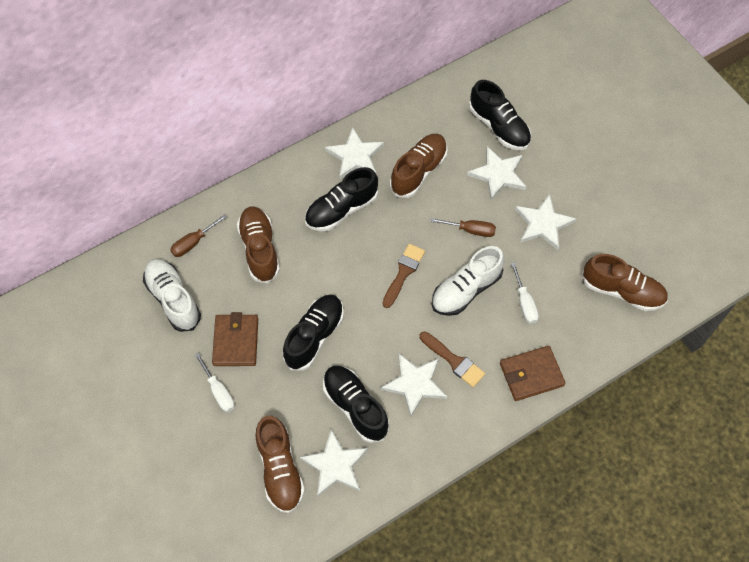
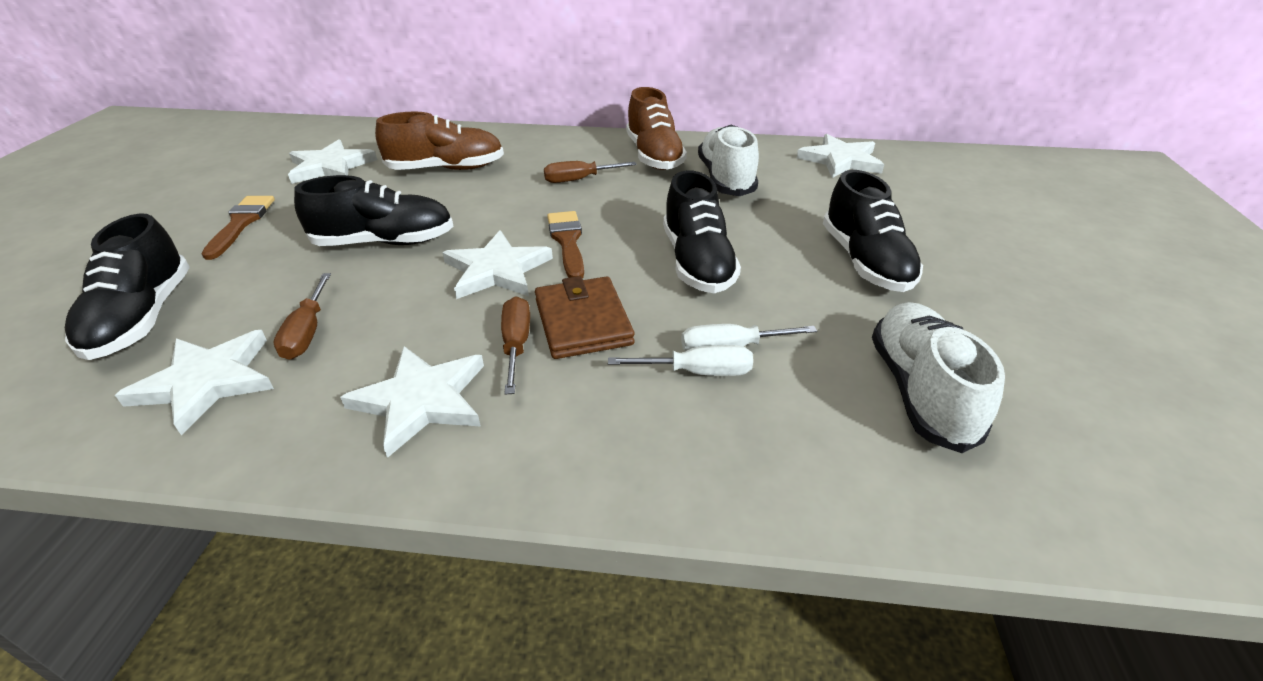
brown screwdriver: [170,214,227,257] [430,218,496,237] = 2 -> [273,273,331,360] [501,296,530,395] [544,161,637,183] = 3
brown shoe: [237,207,280,283] [255,416,305,513] [390,134,448,198] [582,254,668,311] = 4 -> [375,111,504,170] [626,87,687,170] = 2
brown wallet: [212,312,258,366] [500,346,565,401] = 2 -> [535,276,634,359] = 1

